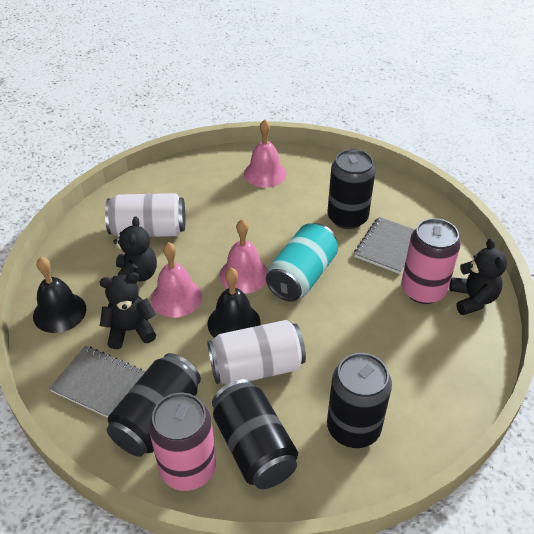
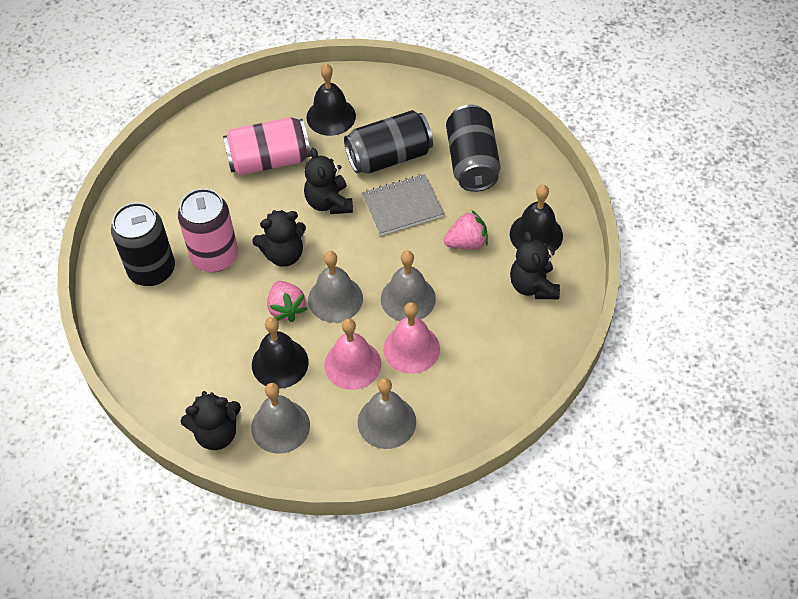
black bell: [33,257,86,333] [207,268,261,338] = 2 -> [252,317,309,389] [306,64,356,136] [510,185,563,252] = 3
black can: [107,353,201,457] [212,379,298,489] [327,353,392,448] [328,149,376,229] = 4 -> [111,203,175,286] [344,110,433,174] [446,105,501,192] = 3
black teddy bear: [100,272,156,349] [113,217,157,283] [449,238,507,315] = 3 -> [181,391,241,450] [252,210,306,267] [304,148,353,214] [510,231,560,299] = 4
grey bell: none = 0 -> [251,383,310,454] [308,251,363,323] [358,378,416,449] [381,251,436,321] = 4
grey notebook: [49,346,145,418] [354,217,415,274] = 2 -> [362,174,444,236] = 1
pink bell: [151,242,202,318] [219,219,268,294] [244,120,286,188] = 3 -> [324,318,381,390] [383,302,440,374] = 2
pink strawberry: none = 0 -> [267,281,307,322] [444,210,488,249] = 2
turquoise can: [266,223,338,302] = 1 -> none = 0
white can: [105,193,185,237] [207,320,306,385] = 2 -> none = 0

